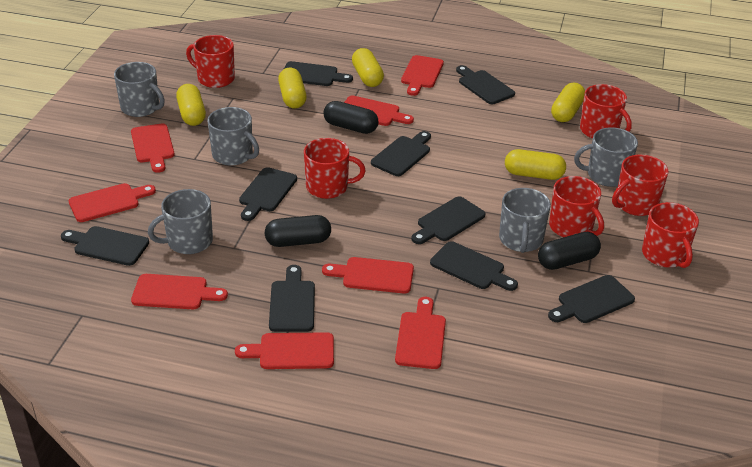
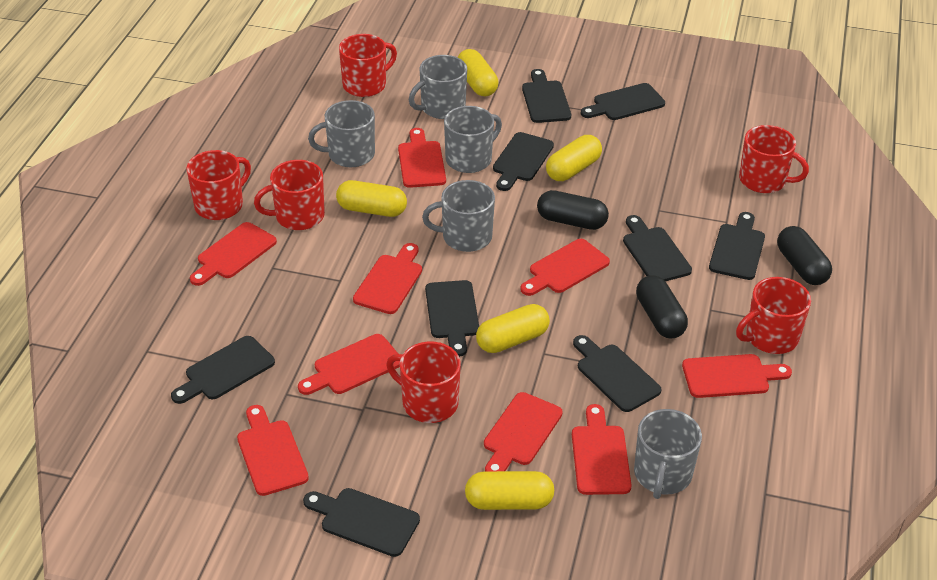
red cutting board: [69,183,156,222] [131,124,175,173] [131,274,228,309] [235,332,334,369] [322,257,414,294] [344,95,414,126] [395,297,446,369] [401,55,444,96] = 8 -> [190,222,277,286] [237,405,309,496] [298,334,400,395] [353,243,422,314] [398,128,446,188] [484,392,562,471] [520,239,610,296] [572,404,632,495] [682,354,792,398] = 9

